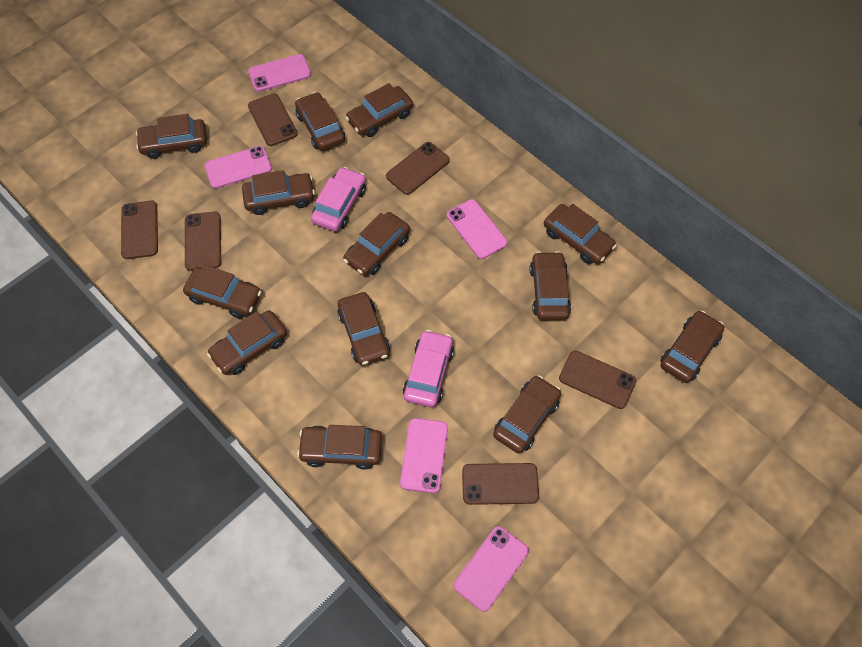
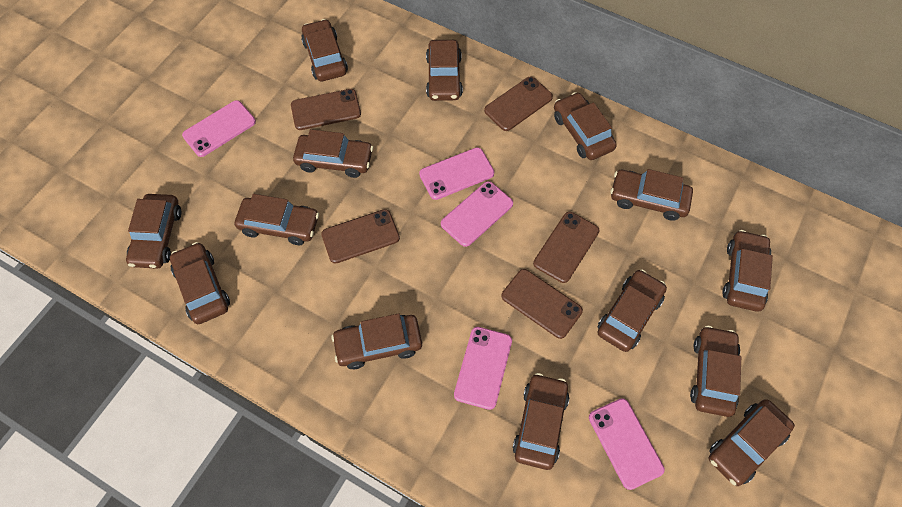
brown car: [136,114,207,159] [183,264,261,318] [207,310,287,375] [242,170,315,215] [295,92,345,151] [297,425,382,470] [337,292,390,366] [343,212,410,276] [345,83,413,137] [493,375,561,454] [530,251,571,320] [544,204,616,264] [660,311,724,383] = 13 -> [126,194,181,269] [170,242,230,324] [235,194,319,245] [293,129,373,178] [301,19,348,81] [331,313,422,369] [426,40,463,101] [513,373,569,470] [554,92,617,160] [597,269,667,352] [611,169,693,221] [690,326,741,417] [709,399,795,486] [722,230,773,312] = 14
brown phone: [121,201,158,259] [185,211,221,271] [248,93,298,146] [386,142,450,195] [462,463,539,505] [559,350,636,409] = 6 -> [291,89,361,130] [321,209,400,264] [484,77,553,131] [502,269,583,339] [533,212,599,283] = 5
pink car: [311,167,366,231] [403,330,454,407] = 2 -> none = 0

